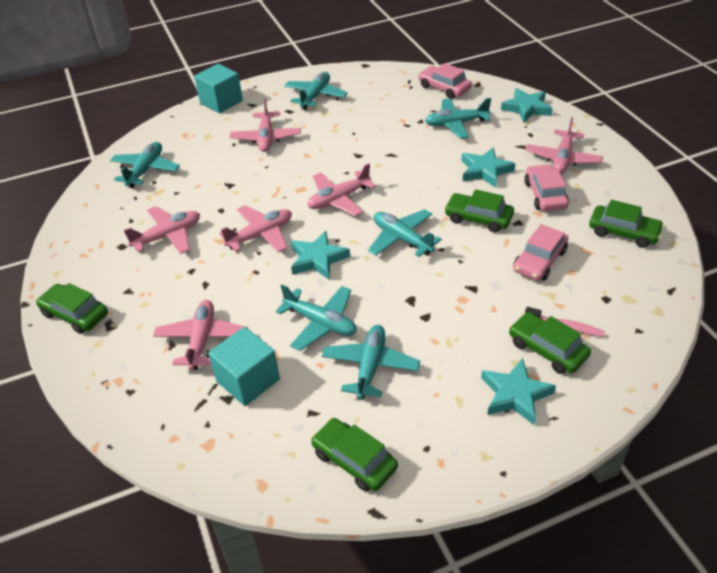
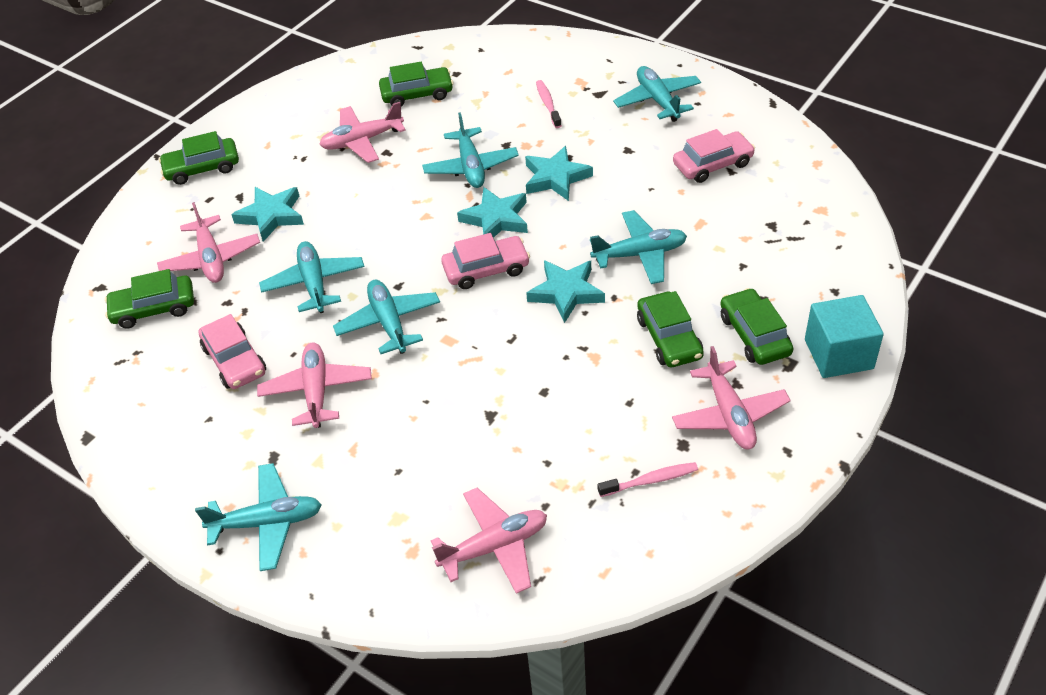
pink plane: [123,206,200,254] [153,300,248,370] [219,205,292,253] [230,98,301,152] [308,163,376,216] [525,117,603,173] = 6 -> [157,202,260,283] [257,343,372,428] [319,102,406,163] [431,488,547,594] [672,346,791,449] = 5
pink toothbrush: [525,307,605,337] = 1 -> [536,80,562,128] [598,462,698,497] = 2
turquoise cube: [194,64,243,113] [208,327,280,406] = 2 -> [805,295,884,378] = 1

